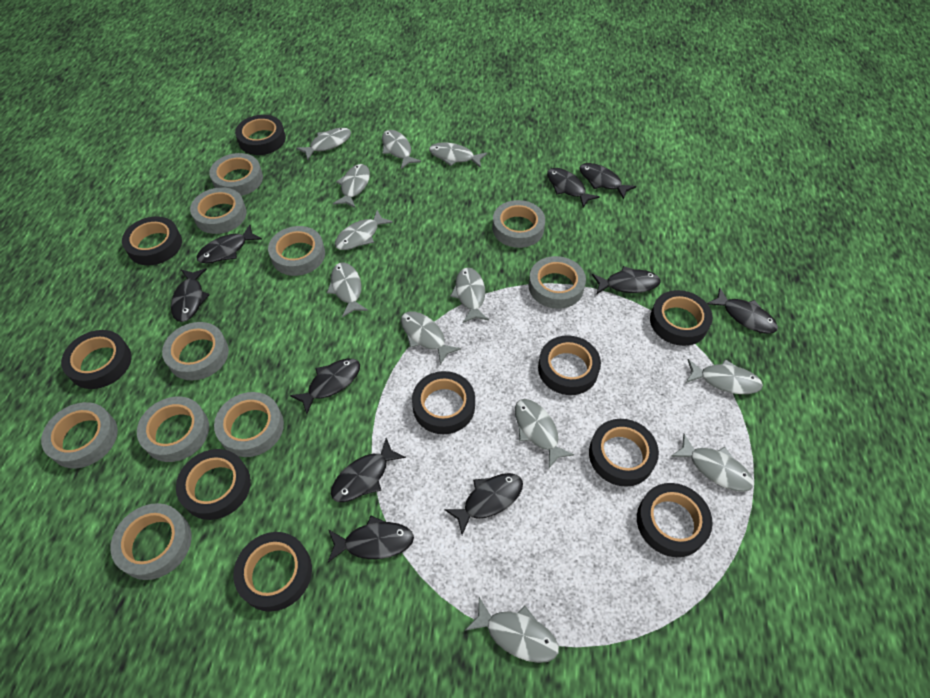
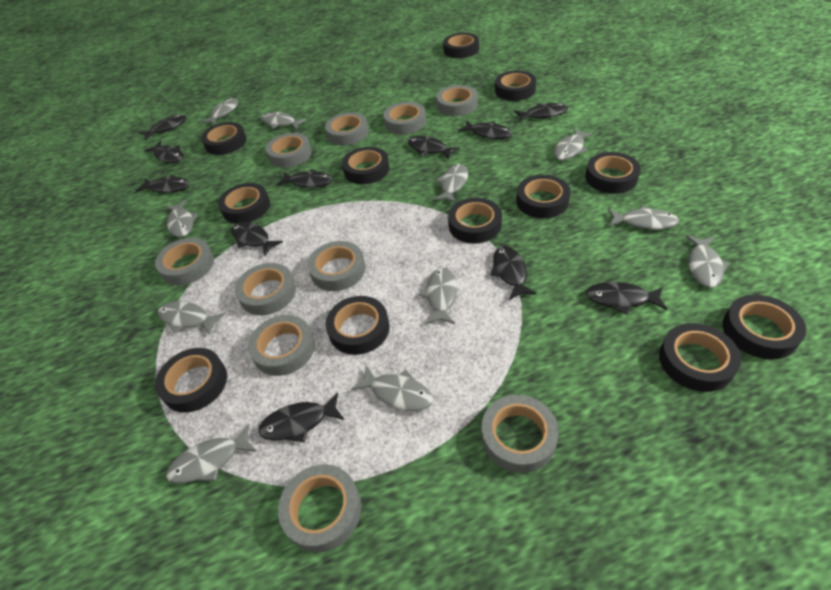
black fish: [171,268,210,322] [196,225,262,264] [290,358,360,414] [328,516,414,562] [331,438,406,502] [444,473,523,535] [547,168,600,208] [580,163,636,200] [592,266,661,295] [707,288,778,334] = 10 -> [135,175,189,193] [139,115,186,141] [144,141,183,163] [231,222,283,256] [258,392,345,443] [276,169,333,188] [408,136,460,160] [458,120,512,139] [490,246,537,300] [514,103,568,122] [586,282,667,314] = 11
black tape: [61,330,132,389] [122,216,182,265] [176,449,251,520] [233,532,312,612] [235,115,286,155] [412,371,475,434] [538,336,601,395] [589,419,659,487] [637,483,713,557] [650,290,713,346] = 10 -> [155,348,227,413] [201,122,247,155] [218,183,270,224] [326,296,390,355] [342,147,390,184] [443,33,479,58] [448,198,502,244] [495,71,536,101] [516,175,570,218] [585,152,641,193] [659,323,741,392] [723,295,806,359] = 12
grey fish: [296,128,351,160] [327,263,368,317] [333,164,370,208] [335,210,393,250] [382,130,421,169] [401,311,461,365] [429,142,487,168] [450,268,489,323] [465,597,559,663] [515,399,574,468] [671,434,754,492] [686,359,763,394] = 12 -> [158,301,225,335] [165,200,198,237] [166,424,257,483] [200,98,239,125] [261,112,307,130] [351,365,433,411] [419,268,457,324] [434,164,468,203] [553,128,593,160] [608,206,680,230] [686,235,730,288] = 11

